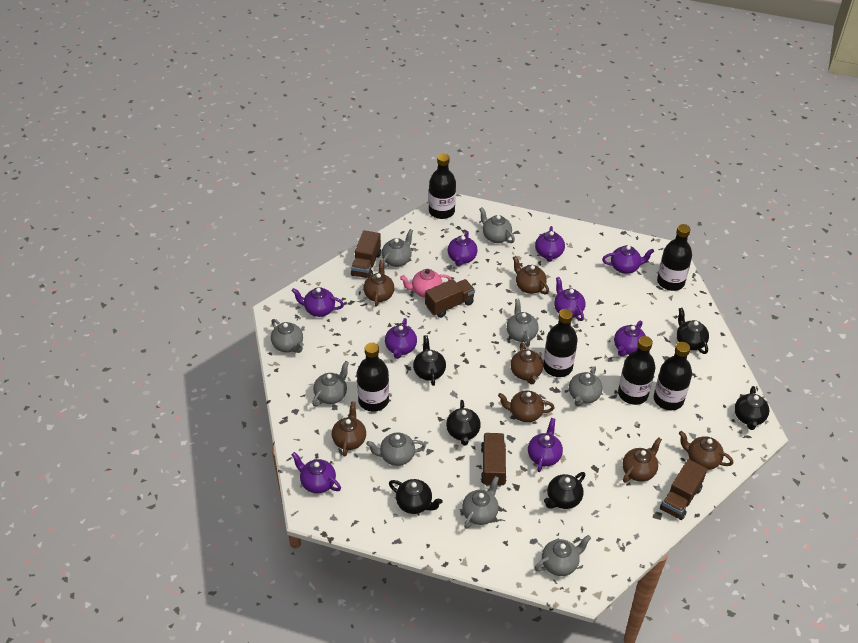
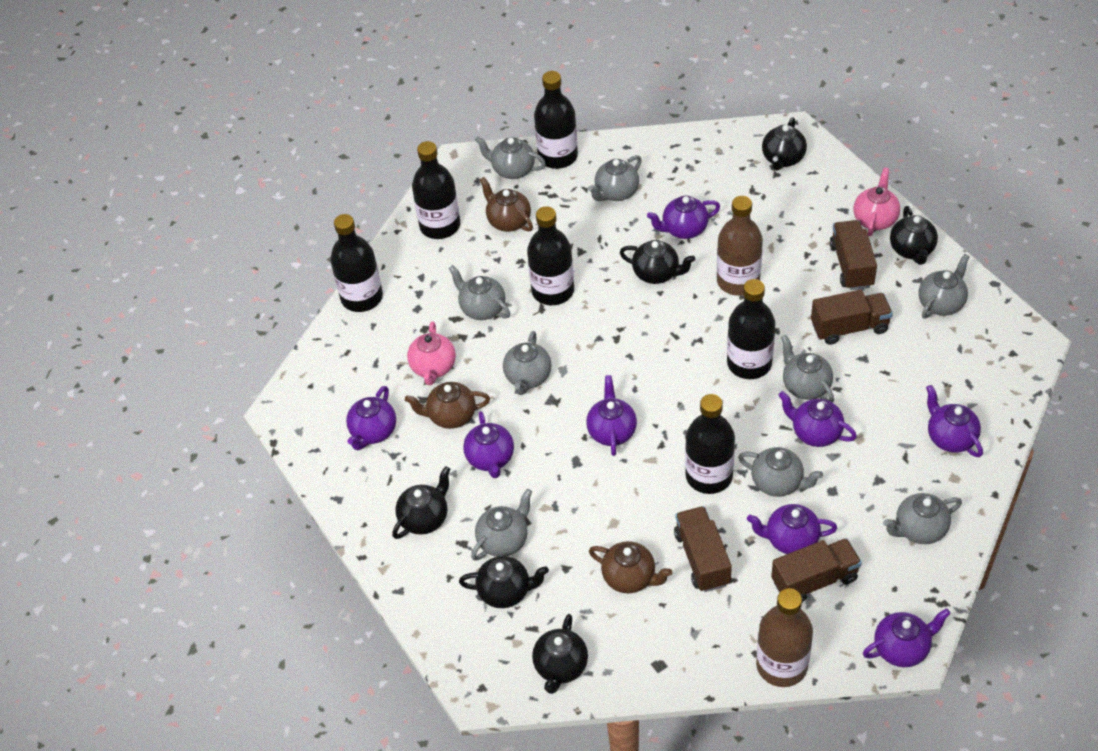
brown bottle: none = 0 -> [717,196,763,296] [756,588,813,687] = 2
brown teapot: [332,401,366,456] [363,260,394,306] [498,391,555,422] [510,343,543,384] [512,256,549,294] [622,437,662,482] [679,431,733,470] = 7 -> [405,382,490,429] [480,177,533,232] [589,541,672,593] = 3
pink teapot: [400,269,452,298] = 1 -> [407,322,456,385] [853,168,900,236] = 2
purple teapot: [291,452,341,494] [292,287,344,317] [385,318,417,359] [448,231,477,266] [528,418,563,472] [535,226,565,262] [554,277,585,321] [602,245,654,274] [614,321,646,357] = 9 -> [346,386,396,450] [463,411,514,478] [586,375,637,456] [647,196,720,239] [747,504,837,554] [778,391,857,447] [863,608,951,667] [926,385,983,457] = 8

